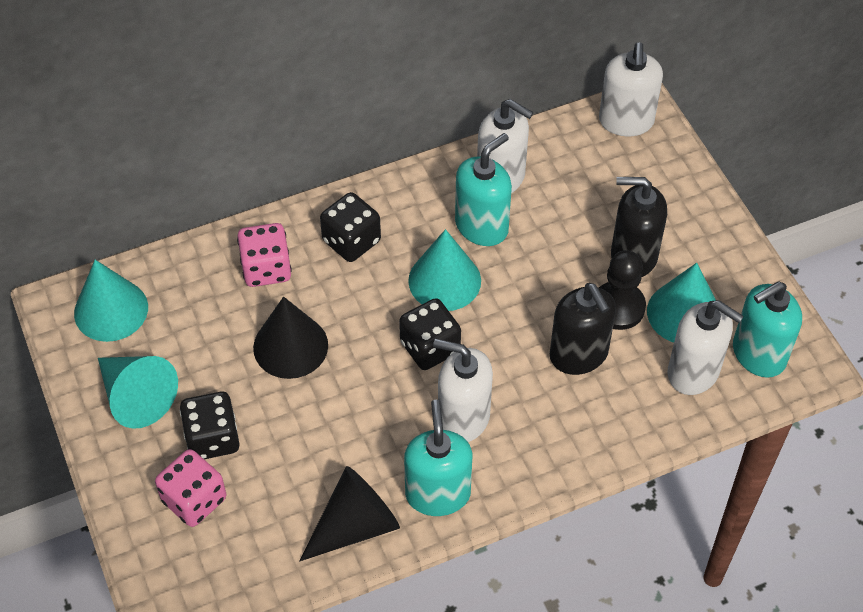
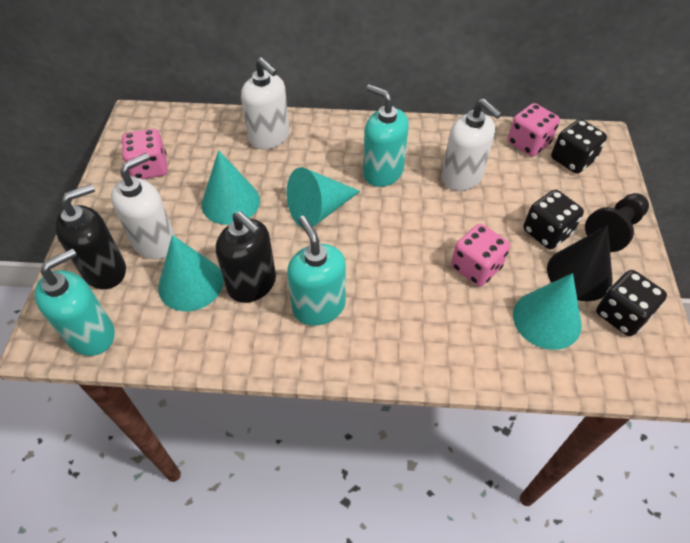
black cone: [253,297,328,379] [299,466,400,561] = 2 -> [547,225,613,301] = 1
pink dice: [155,449,226,527] [237,223,292,287] = 2 -> [122,129,167,179] [451,224,510,286] [508,103,560,157] = 3
white soap dispenser: [433,339,493,442] [477,99,534,193] [599,42,663,136] [668,300,744,395] = 4 -> [111,153,175,259] [241,58,289,149] [442,98,502,191] = 3

